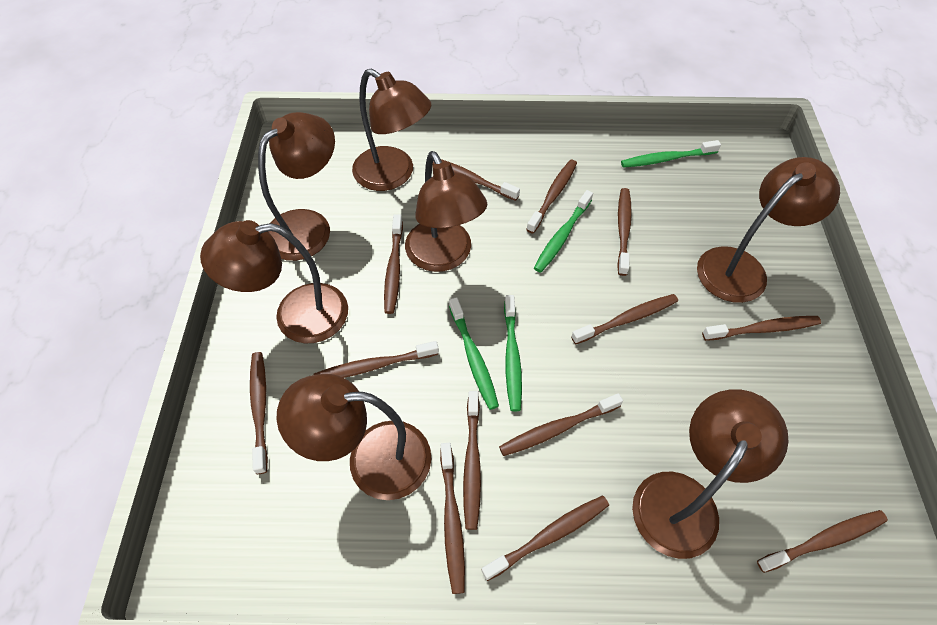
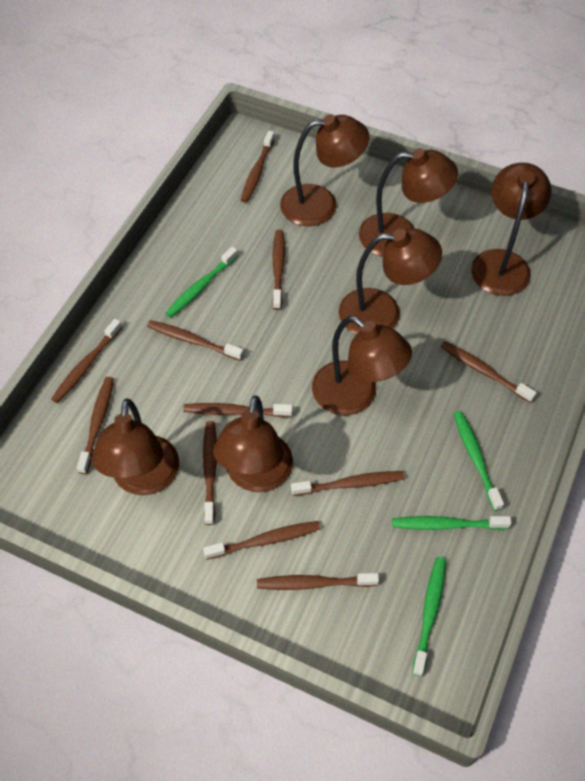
brown toothbrush: [250,352,268,474] [314,341,439,378] [384,214,403,314] [432,159,520,201] [440,443,465,594] [463,391,481,530] [482,495,609,581] [499,393,623,456] [526,160,577,234] [571,294,678,344] [617,188,632,276] [702,316,821,341] [757,510,888,573] = 13 -> [51,319,122,403] [77,377,114,474] [147,320,244,361] [183,403,293,417] [203,421,217,525] [203,521,320,560] [241,131,275,203] [257,573,379,590] [272,230,285,310] [291,471,405,496] [440,341,537,403] = 11

